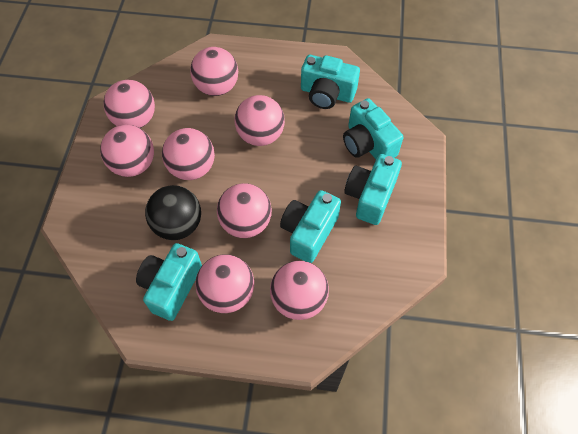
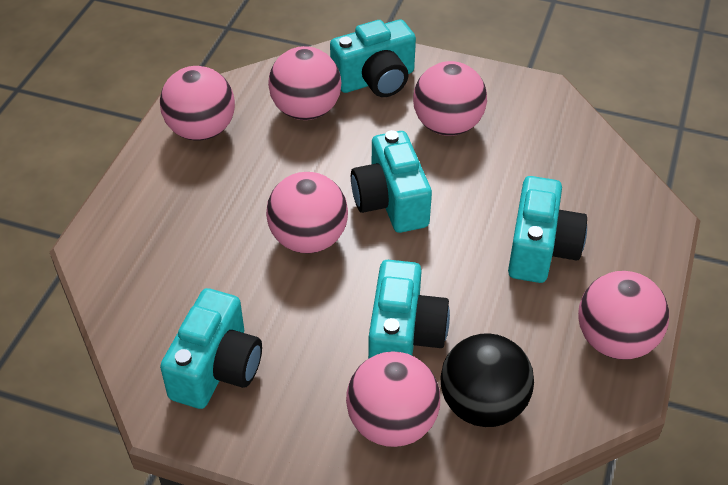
pink ball: [100,125,154,177] [103,80,155,128] [162,128,215,180] [190,47,238,96] [195,254,254,313] [217,183,272,238] [234,95,285,146] [270,261,329,320] = 8 -> [160,66,235,141] [266,172,348,254] [268,46,341,120] [346,351,440,447] [413,61,487,136] [578,271,669,360] = 6

